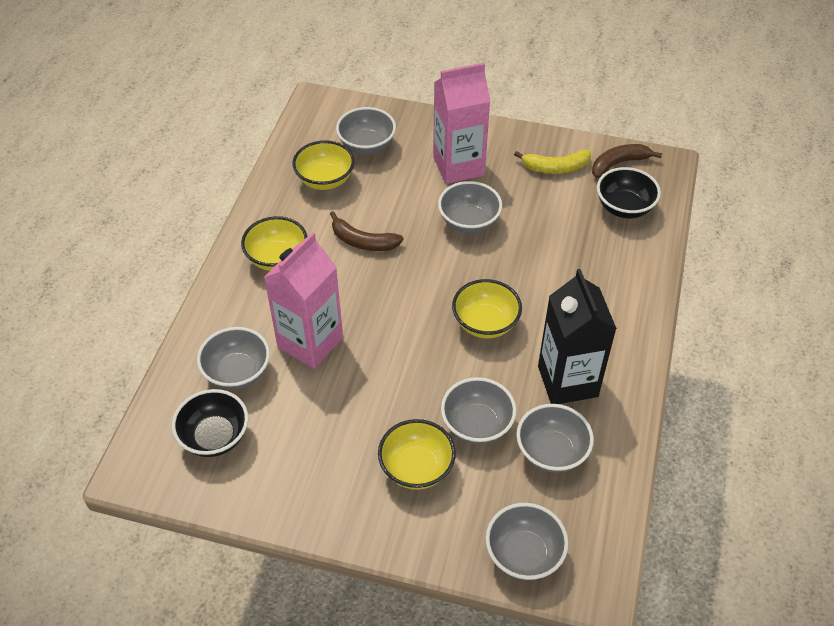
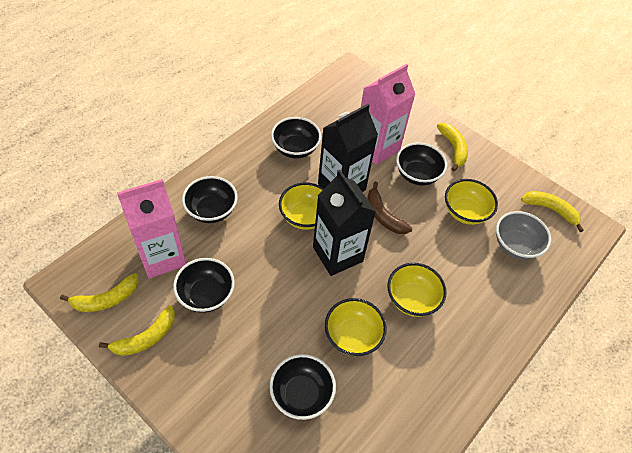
black bowl: [172,389,248,457] [597,167,661,219] = 2 -> [173,258,235,313] [182,176,238,223] [269,354,336,420] [271,117,321,158] [396,142,447,186] = 5
black carton: [538,269,617,404] = 1 -> [313,170,376,276] [318,104,378,192] = 2
brown banana: [330,211,404,251] [592,144,662,178] = 2 -> [367,182,412,234] = 1
grey bowl: [197,327,270,390] [336,107,396,154] [438,181,502,233] [441,377,516,444] [486,503,568,580] [516,404,594,473] = 6 -> [496,211,551,260] = 1
yellow banana: [514,150,591,174] = 1 -> [60,273,139,312] [99,305,175,356] [437,123,468,171] [521,191,584,232] = 4

